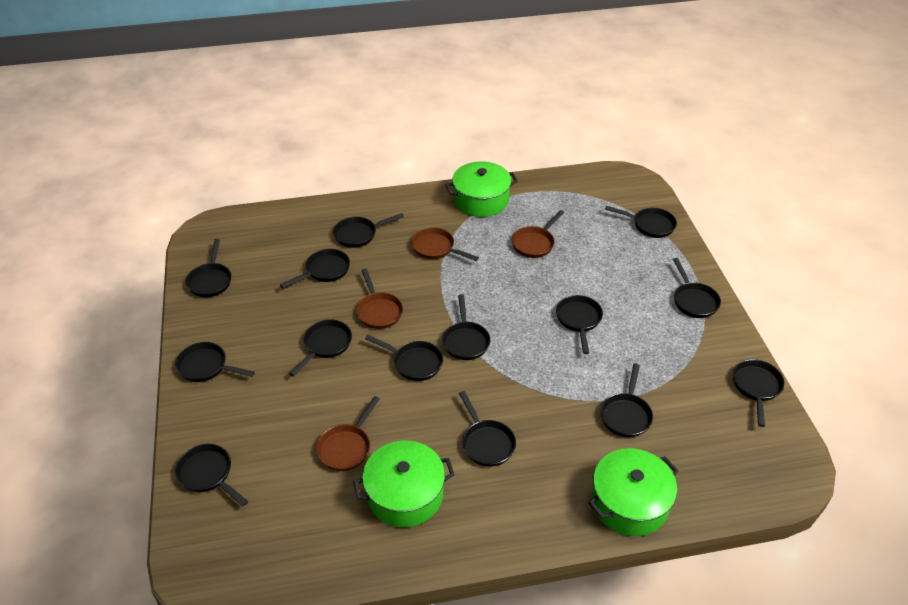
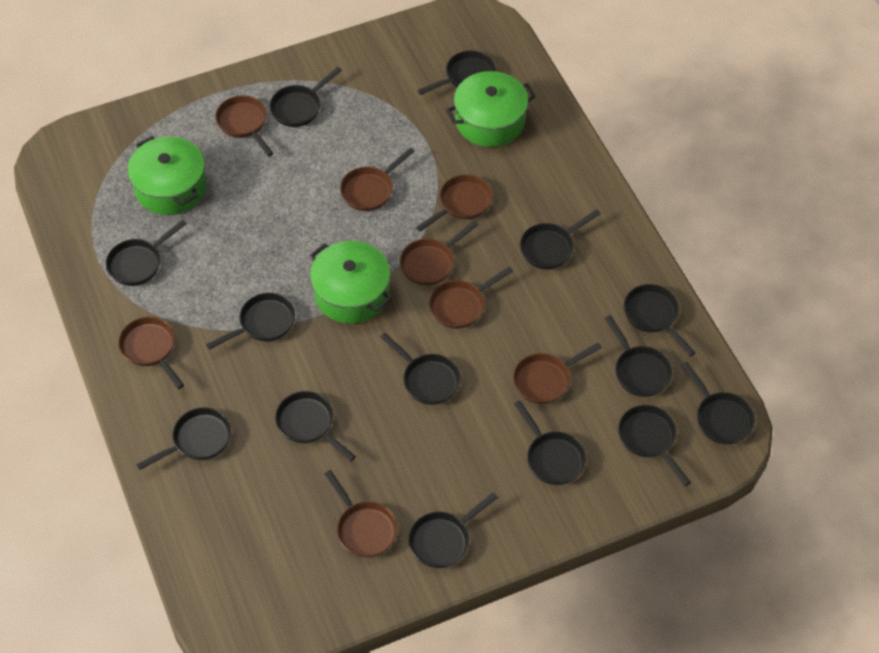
brown pan: [316,396,380,471] [356,269,403,329] [411,227,479,261] [512,210,564,258] = 4 -> [118,317,184,389] [215,96,274,157] [325,470,397,558] [340,147,415,211] [400,221,478,286] [416,175,492,232] [429,266,513,329] [513,343,602,404] = 8

